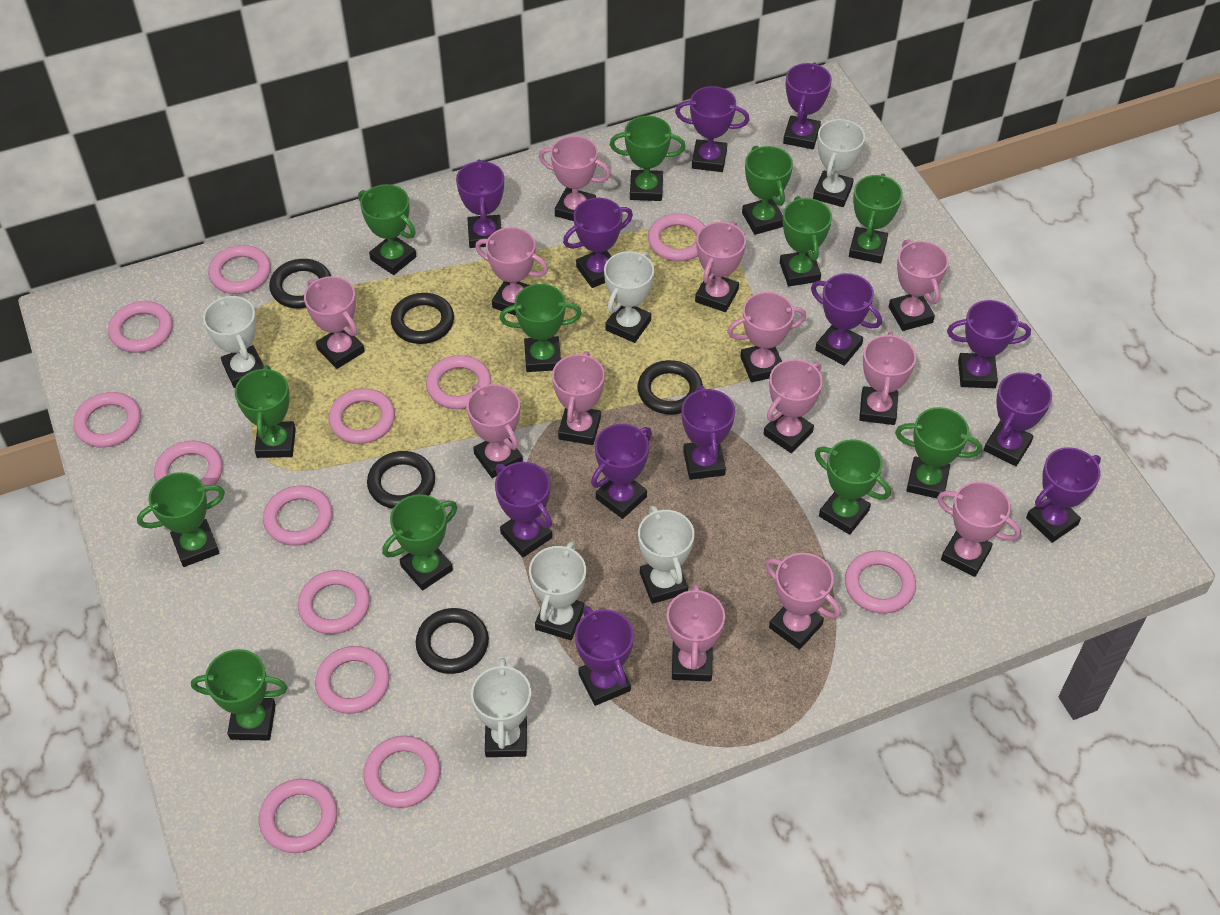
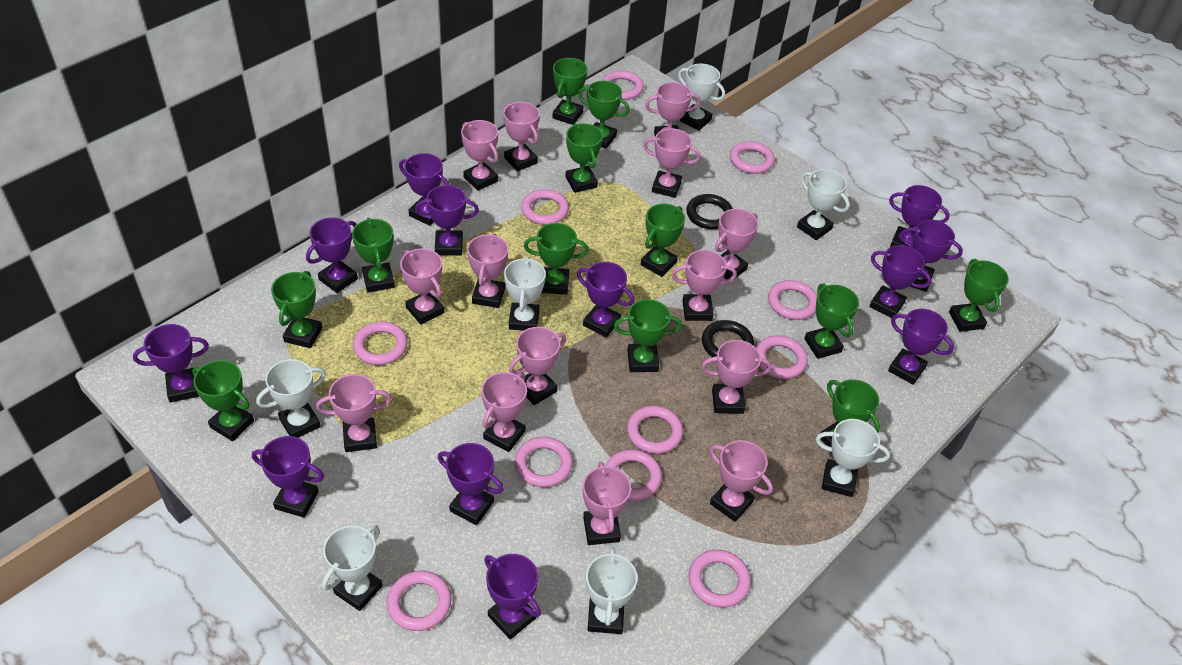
black ring: [269,259,331,308] [367,451,435,509] [391,293,454,344] [416,608,489,674] [637,360,703,415] = 5 -> [686,194,733,229] [702,320,754,357] = 2
pink ring: [73,392,141,448] [108,301,173,353] [154,441,223,492] [208,245,271,294] [259,779,337,853] [263,486,333,546] [298,570,370,634] [315,646,390,714] [328,388,395,444] [364,736,440,808] [426,355,491,409] [648,213,705,261] [845,550,916,614] = 13 -> [353,321,408,365] [386,571,452,631] [514,437,573,487] [521,189,569,225] [602,71,644,100] [605,449,662,501] [627,406,683,454] [689,550,751,607] [730,141,775,174] [756,335,808,379] [768,280,817,320] = 11
pink trophy: [304,276,365,369] [467,384,523,478] [475,227,548,316] [539,136,611,221] [552,351,605,445] [667,583,725,681] [695,221,746,312] [727,292,806,382] [763,359,823,453] [765,553,841,650] [859,332,916,425] [889,239,949,331] [937,481,1021,577] = 13 -> [316,374,392,452] [400,248,444,325] [461,120,498,191] [467,233,508,308] [481,372,527,452] [503,102,540,171] [509,327,566,405] [583,462,631,545] [643,128,701,198] [645,82,700,137] [671,250,737,321] [701,340,771,414] [710,440,773,522] [715,209,758,280] = 14
white trophy: [203,295,264,388] [471,658,531,757] [529,541,586,640] [604,251,654,343] [638,506,694,604] [813,119,865,207] = 6 -> [256,359,326,438] [322,525,382,611] [504,257,546,331] [586,547,638,634] [678,63,725,131] [797,169,850,240] [816,419,890,497] = 7

